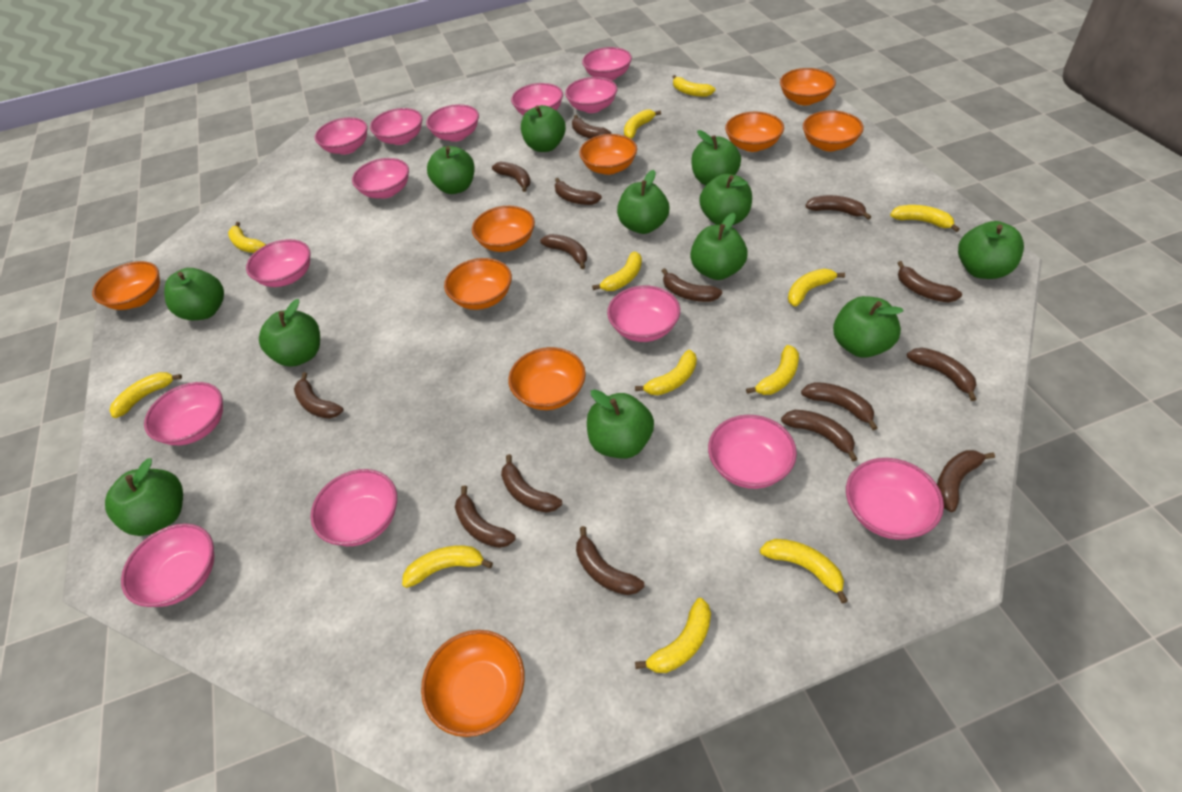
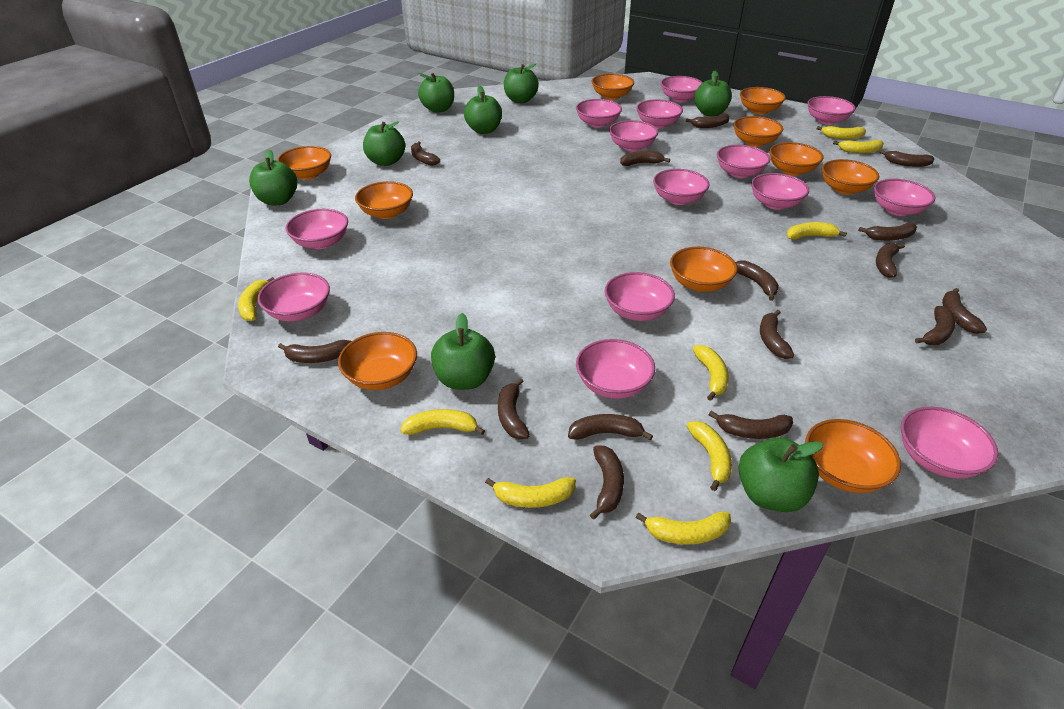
green apple: [105,458,183,536] [164,268,224,320] [259,299,320,367] [427,146,474,194] [521,105,566,152] [587,389,654,459] [617,170,669,234] [690,213,748,280] [691,130,741,185] [699,174,752,225] [833,296,904,358] [958,221,1024,279] = 12 -> [249,150,297,206] [363,121,405,166] [418,73,454,113] [431,313,495,390] [464,86,502,134] [504,64,539,103] [694,71,732,116] [739,437,823,512] = 8
orange bowl: [92,261,160,310] [421,630,525,737] [444,258,512,310] [472,206,535,252] [508,347,586,410] [579,134,637,175] [725,112,784,152] [780,68,836,105] [803,110,864,151] = 9 -> [277,146,331,180] [338,332,417,390] [355,181,413,219] [592,74,634,100] [670,247,738,292] [733,116,783,147] [740,87,786,114] [769,142,823,176] [805,419,901,493] [822,159,879,194] = 10
yellow banana: [109,372,182,418] [228,222,266,253] [402,546,493,588] [592,252,642,291] [624,109,661,139] [635,350,697,395] [635,598,711,673] [673,75,715,97] [746,345,799,395] [760,539,848,604] [788,269,845,307] [890,205,960,232] = 12 -> [238,277,274,321] [400,409,485,435] [485,477,576,508] [635,512,731,544] [687,421,732,491] [693,345,729,401] [787,222,847,240] [817,126,866,139] [833,140,884,153] = 9

